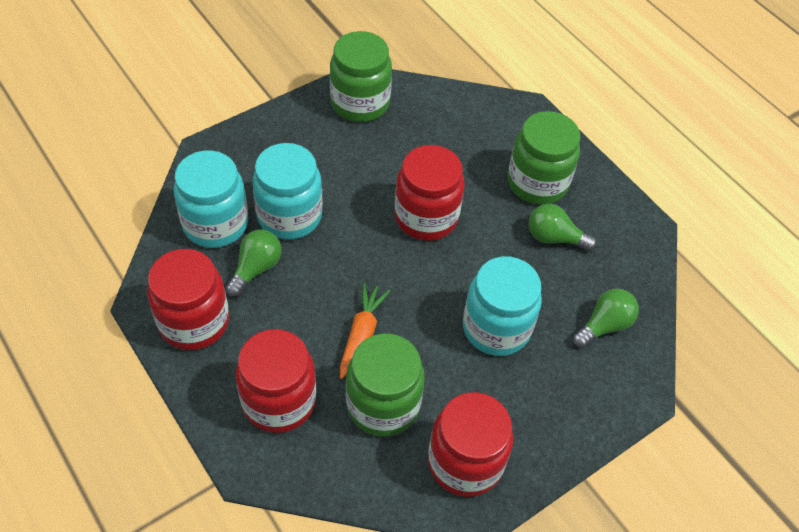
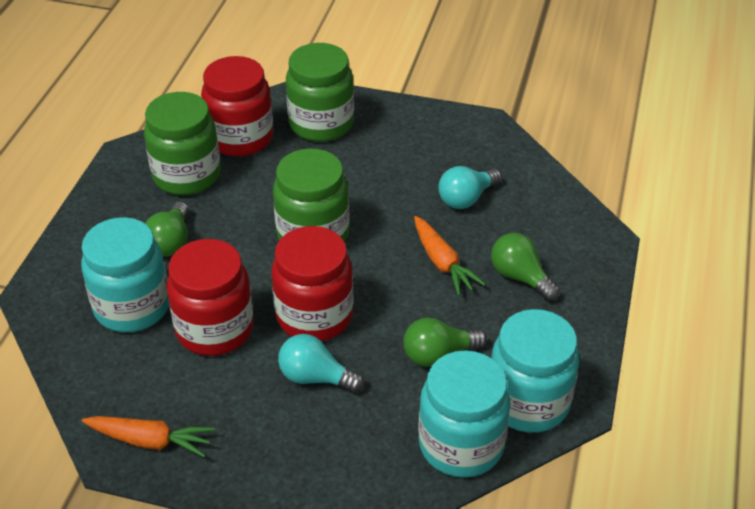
orange carrot: [340,283,391,379] = 1 -> [82,416,215,457] [414,216,486,296] = 2
red jar: [148,249,229,350] [236,329,316,433] [395,145,465,241] [428,392,513,497] = 4 -> [167,239,253,356] [201,56,273,156] [271,226,353,341] = 3
turquoise light bulb: none = 0 -> [278,334,364,393] [438,166,502,209] = 2

